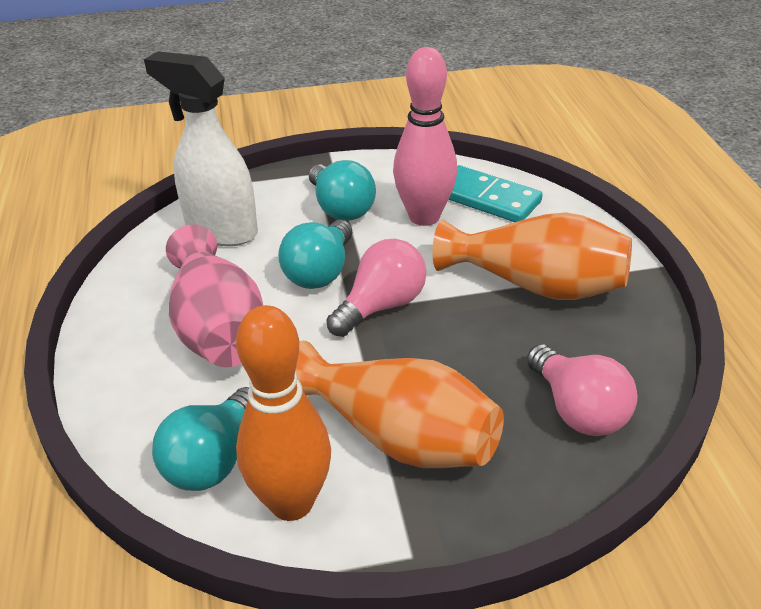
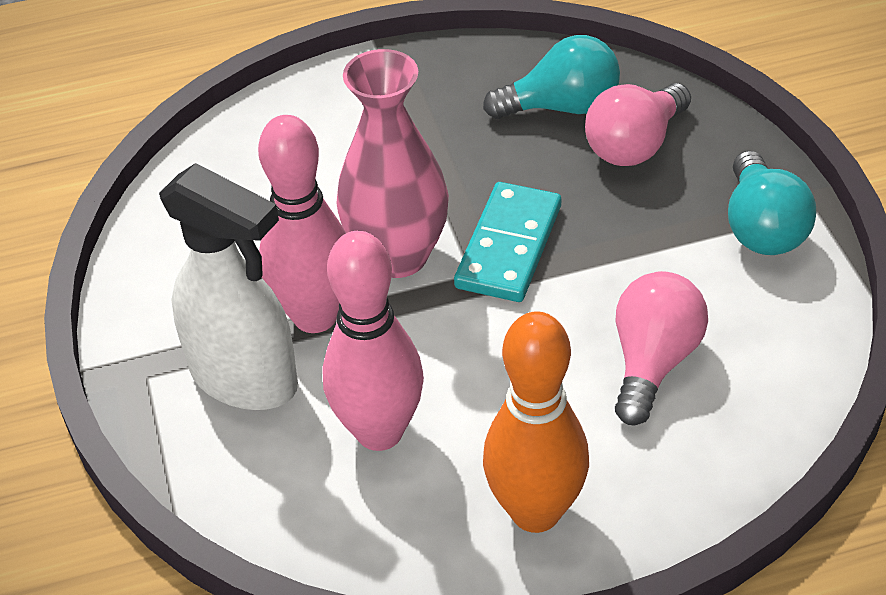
orange vase: [295,341,504,468] [432,212,632,300] = 2 -> none = 0
pink bowling pin: [393,47,457,226] = 1 -> [258,115,346,333] [322,231,424,451] = 2
turquoise light bulb: [152,387,249,491] [278,220,352,289] [309,160,376,221] = 3 -> [483,35,620,119] [728,151,816,255] = 2

